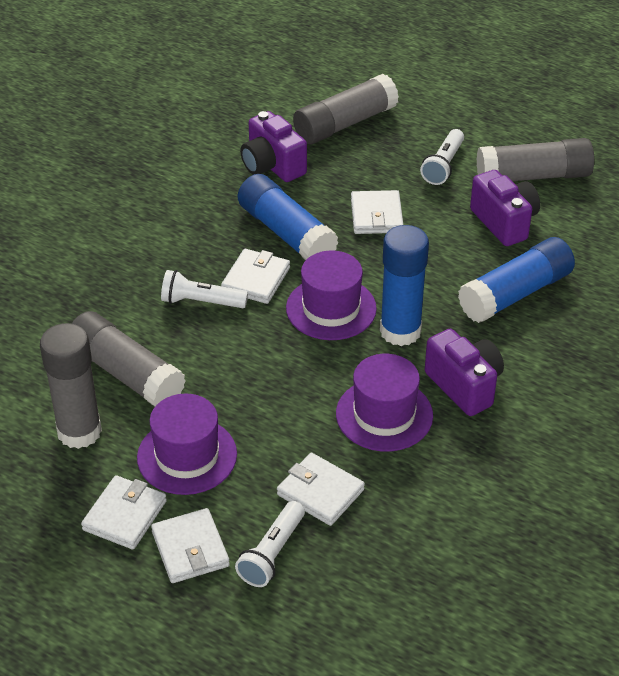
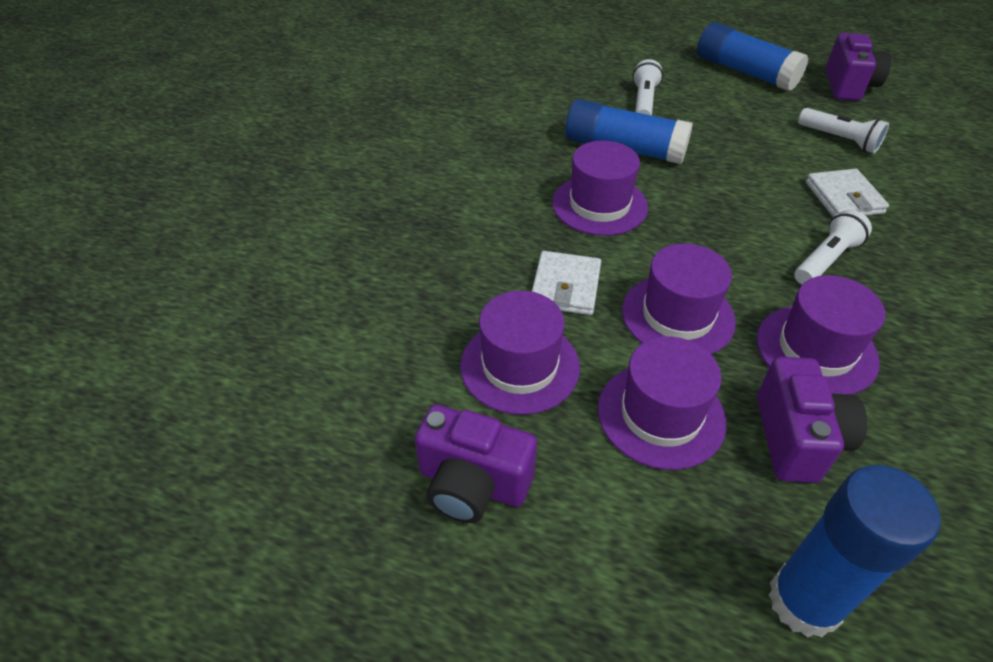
grey glue stick: [40,323,102,449] [72,311,186,406] [293,74,399,144] [476,138,594,181] = 4 -> none = 0
purple hat: [137,394,237,495] [286,250,377,340] [336,354,433,452] = 3 -> [460,291,580,415] [552,141,648,236] [598,337,726,470] [622,243,736,354] [757,275,885,395] = 5
white wallet: [81,475,167,549] [151,508,230,583] [221,249,290,304] [277,453,365,526] [351,190,403,234] = 5 -> [532,251,601,315] [806,169,889,217] = 2

